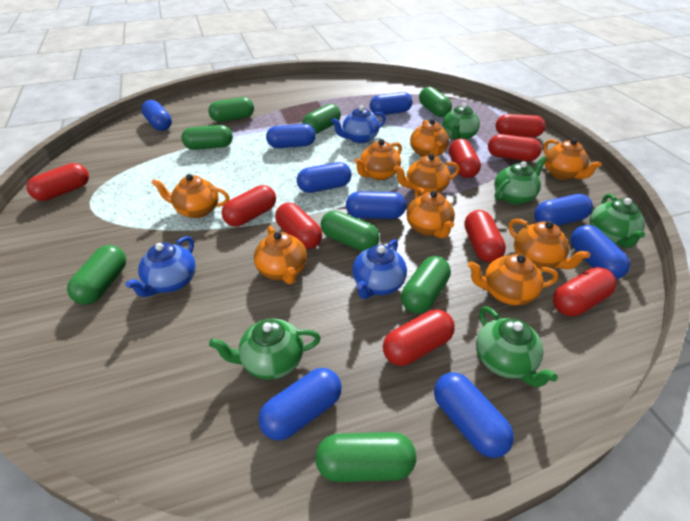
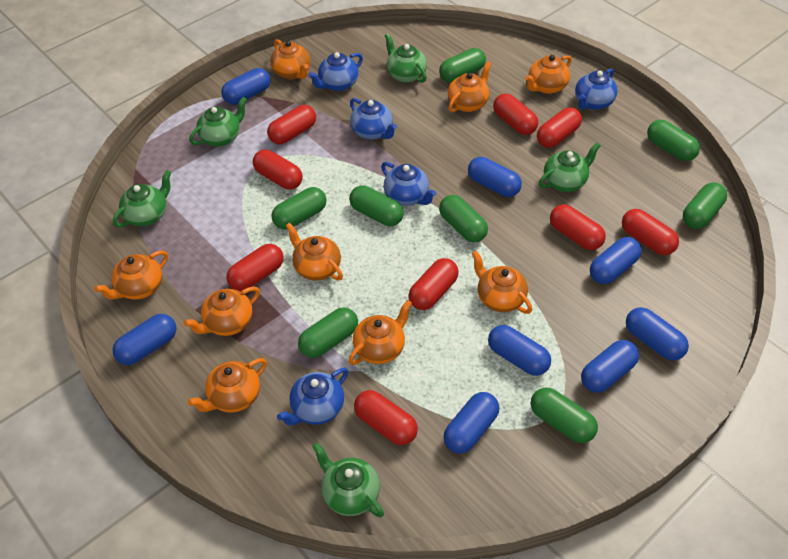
blue capsule: [141,100,172,131] [258,368,342,441] [266,124,316,148] [297,162,352,193] [346,191,406,219] [370,92,412,115] [434,372,514,458] [534,194,593,226] [571,225,630,279] = 9 -> [112,314,177,365] [221,68,270,105] [443,392,499,454] [468,157,522,197] [488,325,551,376] [581,340,639,393] [590,237,642,284] [626,307,689,360] = 8
blue teapot: [125,236,196,297] [331,105,386,144] [352,239,407,299] = 3 -> [277,368,348,426] [308,52,363,91] [350,98,397,140] [381,162,436,206] [575,68,617,110] = 5

